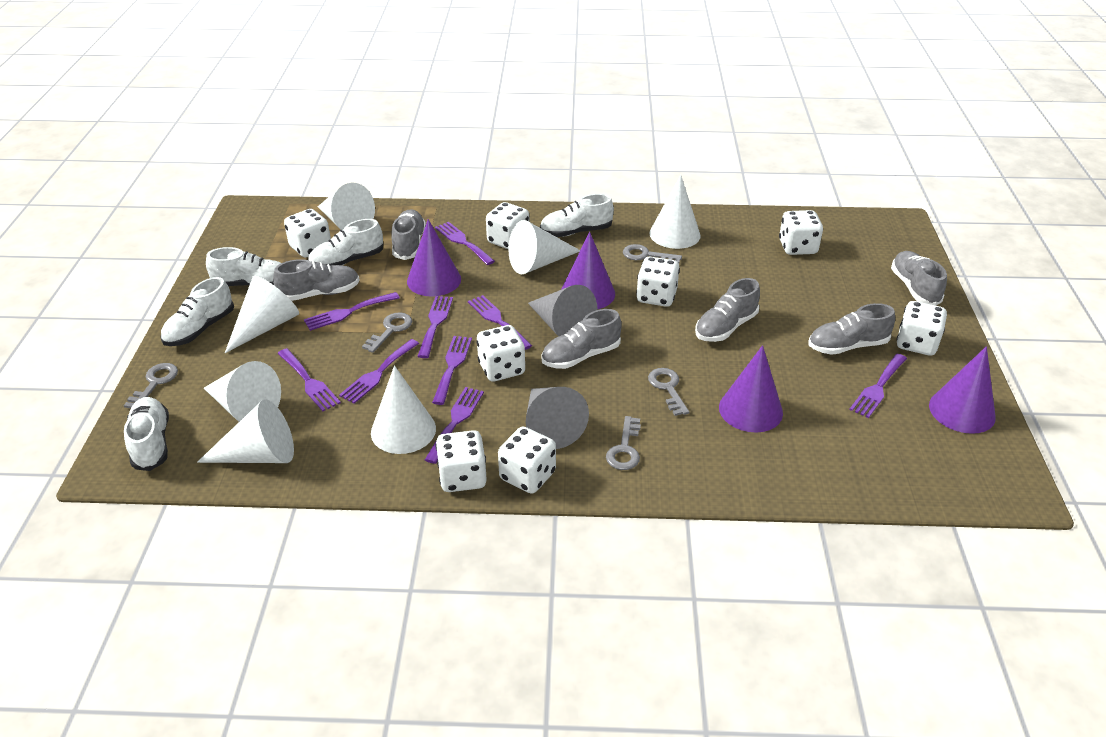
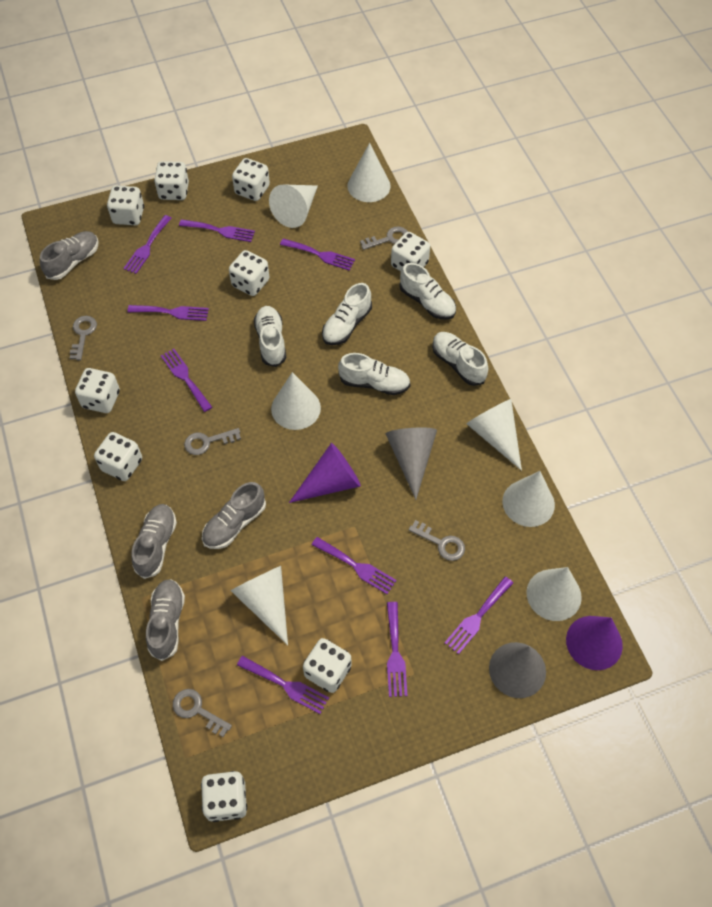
grey shoe: [273,259,360,301] [391,209,426,260] [541,309,622,369] [695,278,760,342] [809,303,895,355] [891,251,947,306] = 6 -> [40,231,99,280] [131,504,177,579] [146,579,185,661] [202,482,266,549] = 4
purple cone: [407,219,461,296] [561,232,615,309] [719,345,783,432] [929,346,996,434] = 4 -> [289,443,361,503] [566,616,623,670] = 2
white dice: [284,209,331,258] [436,430,487,492] [477,325,525,381] [486,202,529,249] [498,427,556,494] [636,257,680,307] [779,210,823,255] [896,301,947,356] = 8 -> [75,368,120,413] [94,432,142,481] [107,185,144,225] [154,161,189,200] [201,771,247,822] [229,250,269,296] [232,158,270,201] [303,638,351,693] [391,232,430,271] = 9

